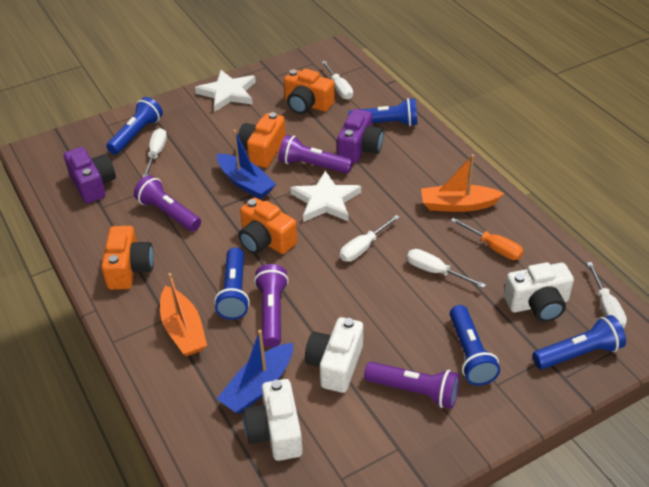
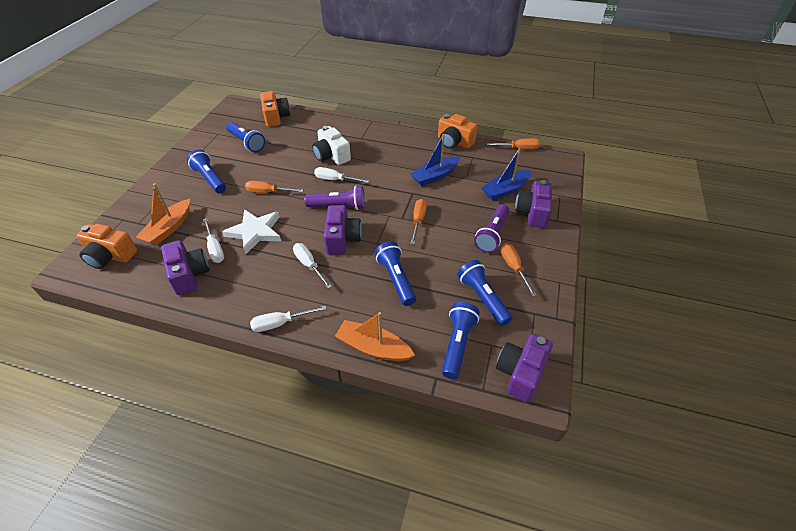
orange camera: [101,226,154,290] [238,112,286,168] [238,198,297,254] [284,69,335,114] = 4 -> [76,224,137,269] [260,91,290,127] [438,114,477,149] = 3
orange screwdriver: [451,217,524,260] = 1 -> [245,181,303,193] [410,199,427,244] [487,138,541,149] [501,243,537,296] = 4
purple camera: [64,147,116,203] [337,109,384,163] = 2 -> [161,240,209,295] [324,205,362,255] [496,334,553,402] [515,180,552,228] = 4
purple flashlight: [134,175,201,232] [254,264,289,347] [279,135,353,174] [364,362,460,409] = 4 -> [304,186,365,210] [474,204,510,253] = 2
white camera: [243,379,303,461] [305,317,363,393] [504,262,574,322] = 3 -> [312,126,351,165] = 1
white screwdriver: [143,128,167,177] [322,61,353,100] [340,215,400,262] [407,249,486,288] [587,262,627,328] = 5 -> [203,218,224,263] [250,305,326,332] [293,243,332,289] [314,167,369,183] = 4
white star: [195,70,256,112] [290,170,361,222] = 2 -> [222,209,281,254] = 1

